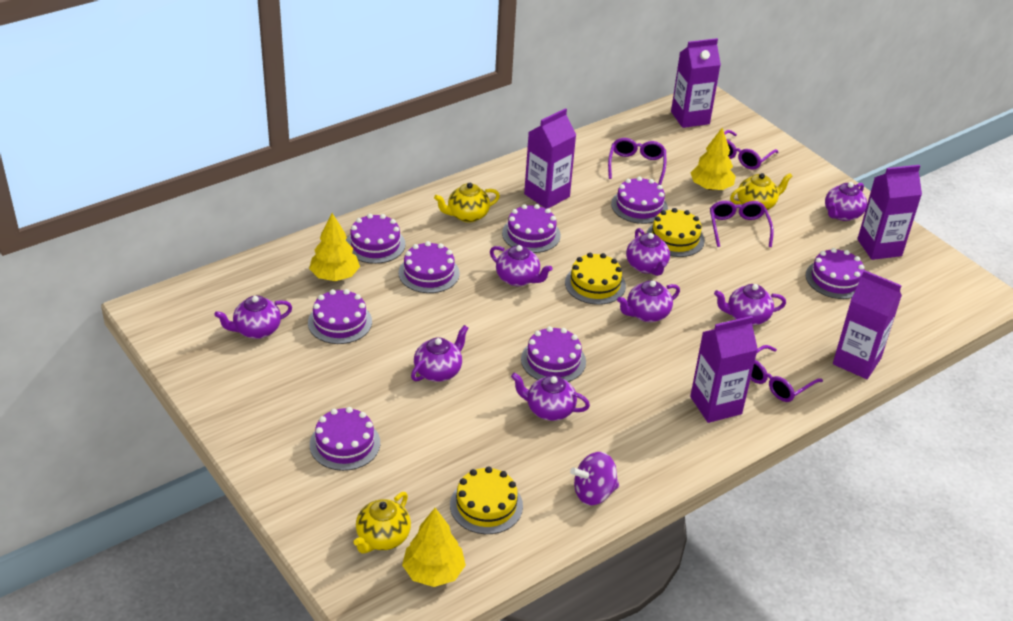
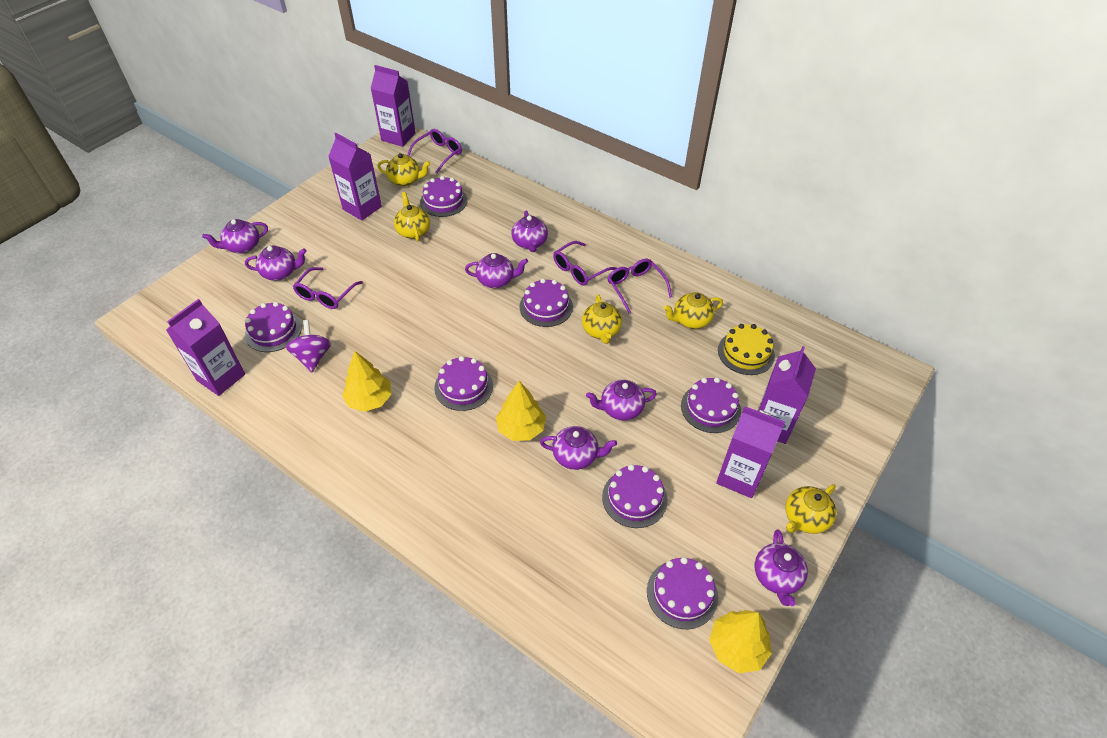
purple cake: [308,289,372,344] [310,407,380,471] [346,214,405,264] [399,241,460,293] [502,204,561,253] [521,326,586,382] [611,176,668,224] [806,248,864,299] = 8 -> [245,302,302,352] [420,176,468,217] [434,356,493,411] [519,279,573,327] [602,464,668,528] [647,557,718,629] [681,377,741,433] = 7
purple teapot: [214,296,292,339] [411,325,468,382] [490,245,553,286] [511,373,590,421] [617,280,680,322] [626,228,670,276] [714,284,786,326] [825,182,867,221] = 8 -> [202,219,268,254] [245,246,307,281] [465,253,528,288] [511,210,548,252] [540,426,617,470] [586,380,657,421] [755,529,808,606] = 7
yellow cake: [450,466,523,534] [565,253,626,305] [647,208,705,257] = 3 -> [718,324,775,375] = 1
yellow teapot: [353,492,411,554] [434,183,500,222] [730,173,793,210] = 3 -> [377,153,431,186] [394,192,430,242] [582,294,622,344] [663,292,723,329] [785,484,836,534] = 5

